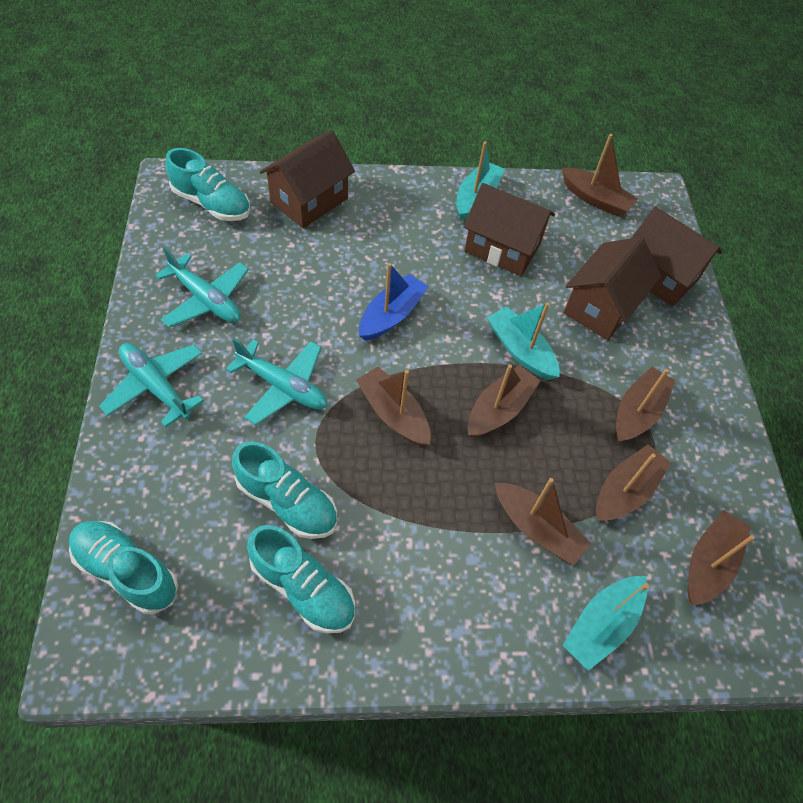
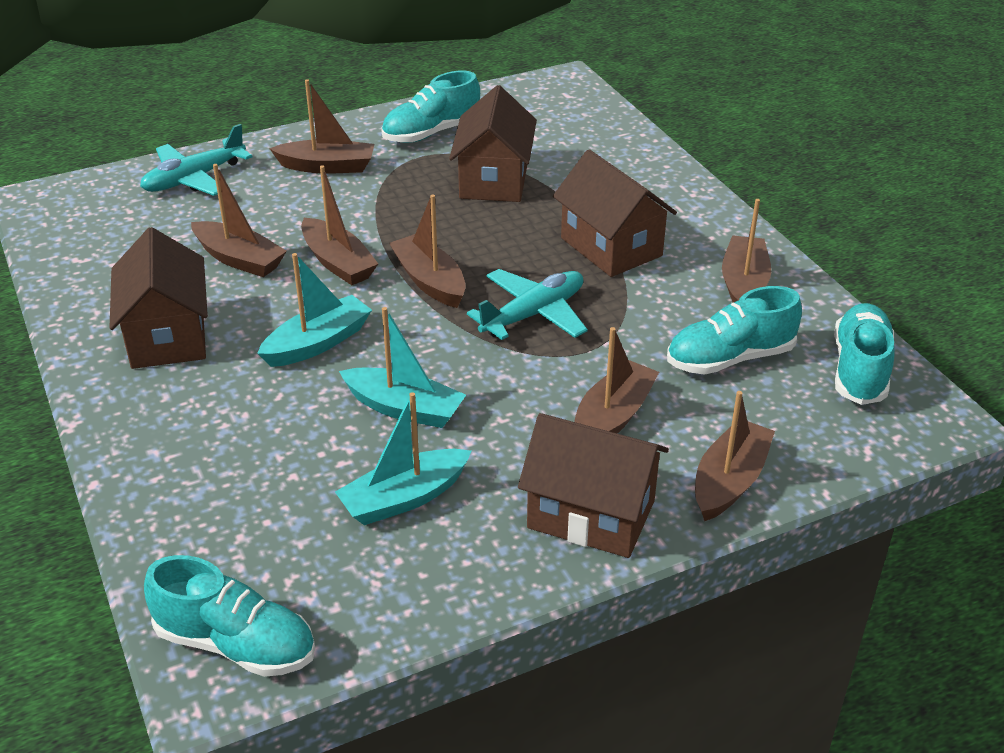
blue boat: [359,263,429,341] = 1 -> none = 0
turquoise plane: [99,343,204,428] [155,247,249,328] [226,338,328,425] = 3 -> [140,124,252,196] [467,269,588,340] = 2

